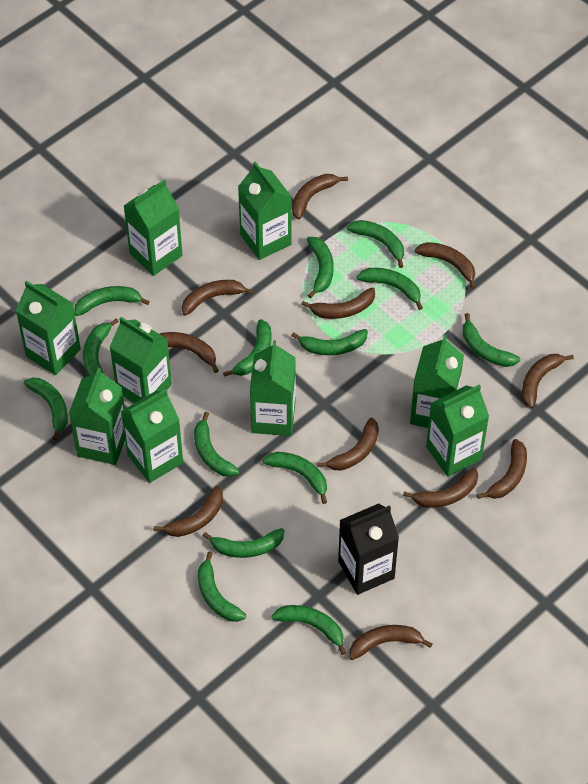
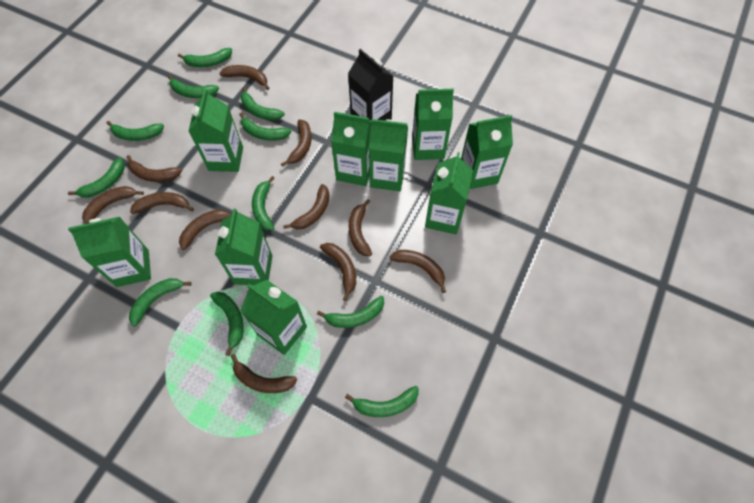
green banana: [24,378,68,440] [74,286,150,316] [83,318,119,376] [194,412,239,477] [198,552,246,622] [203,528,284,558] [223,319,272,377] [263,452,327,504] [272,605,346,655] [291,329,368,355] [306,237,334,298] [347,220,404,268] [357,268,423,310] [463,313,520,367] = 14 -> [68,157,125,198] [107,121,164,141] [129,278,192,326] [168,75,219,98] [178,48,232,67] [210,292,244,356] [239,113,292,141] [241,87,285,120] [252,176,275,231] [317,296,384,328] [345,386,419,417] = 11

